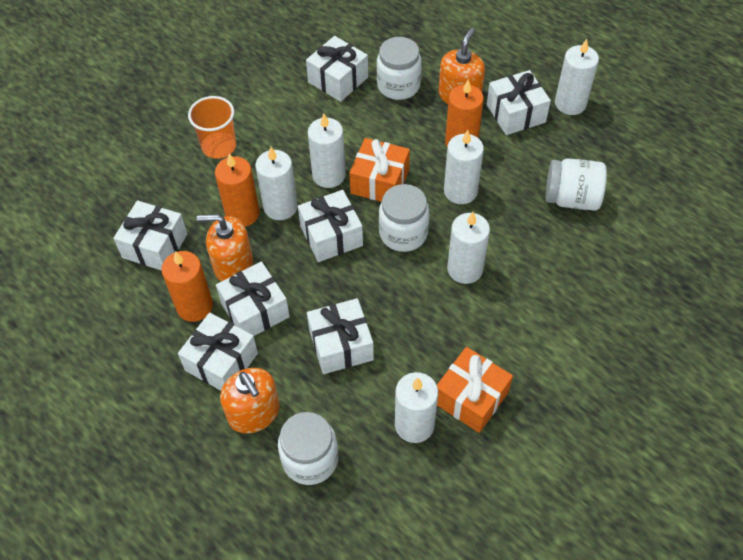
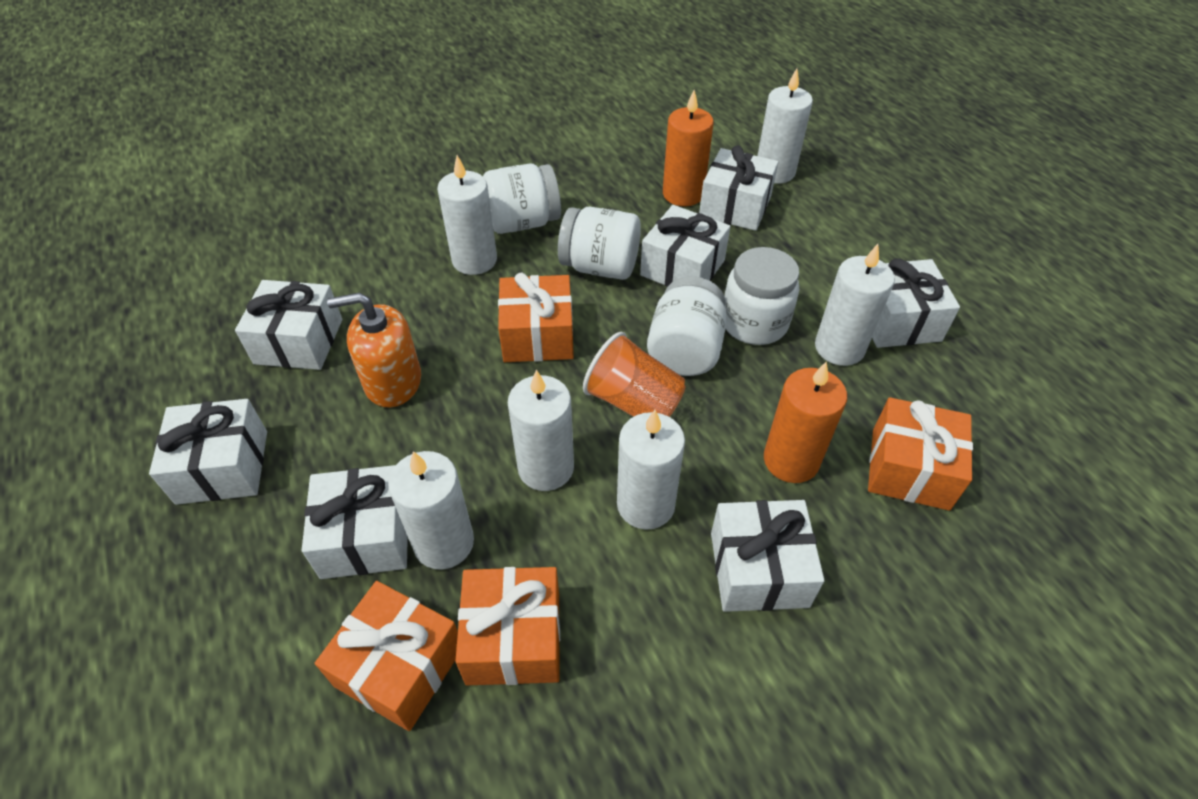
orange candle: [161,251,213,322] [215,154,260,227] [445,79,484,147] = 3 -> [663,90,714,206] [764,362,847,483] = 2
orange gift: [349,138,410,202] [437,347,513,433] = 2 -> [315,581,458,731] [456,567,560,685] [498,273,574,362] [868,397,973,511] = 4
orange soap dispenser: [197,214,253,282] [220,368,280,434] [439,28,485,104] = 3 -> [327,292,421,407] = 1

